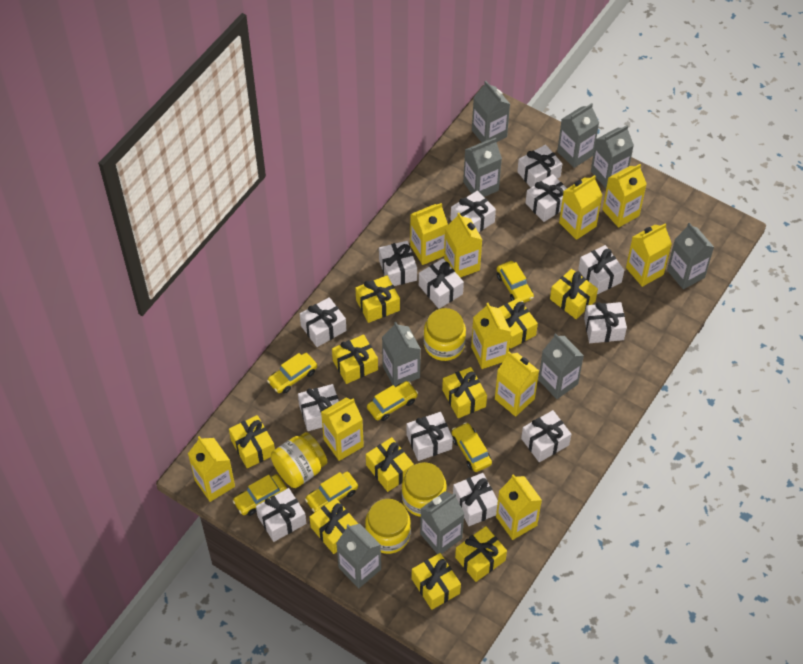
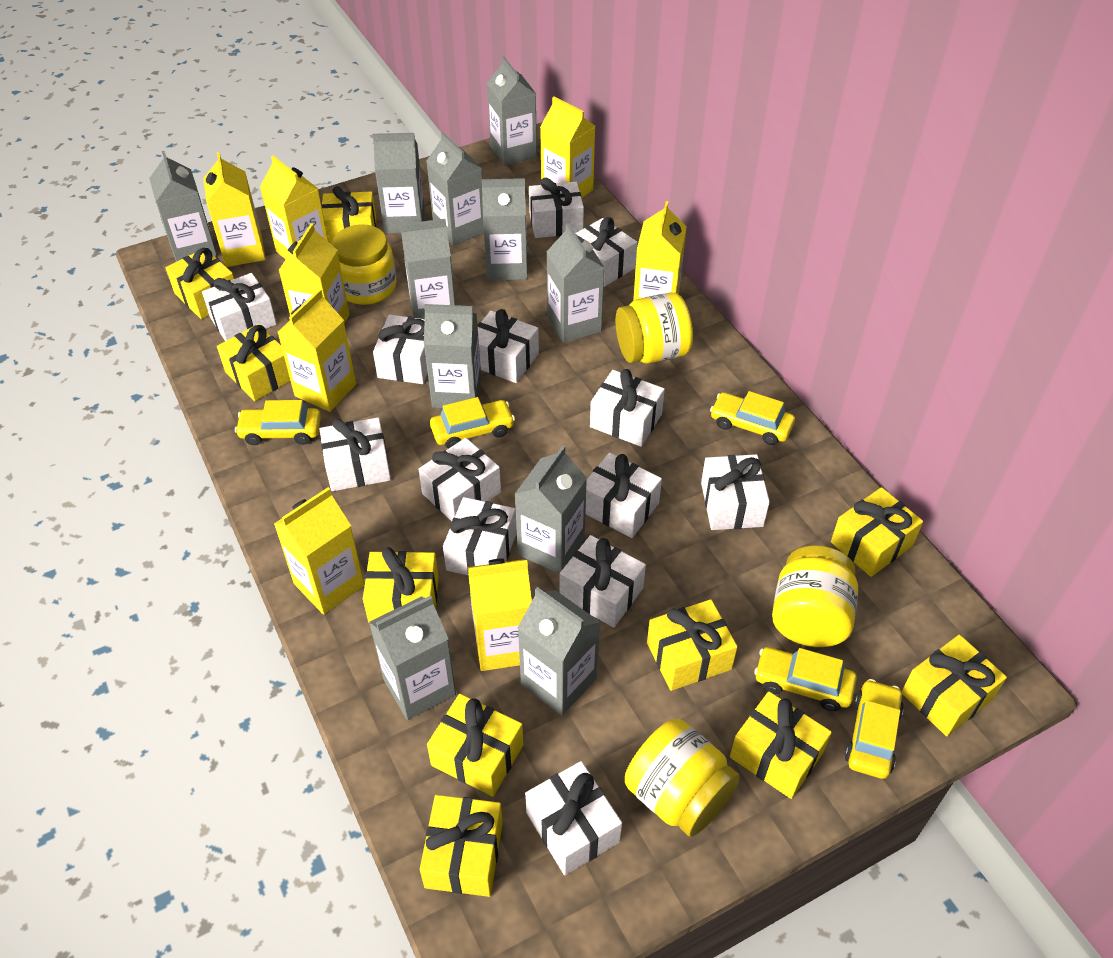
grey carton: [336,524,381,588] [382,322,421,387] [420,491,465,554] [463,138,502,197] [472,81,510,142] [538,333,584,399] [557,103,599,168] [591,125,634,188] [667,223,714,289] = 9 -> [149,151,217,262] [369,596,456,720] [373,133,425,233] [401,219,455,319] [424,304,481,408] [426,132,484,246] [482,178,528,280] [487,56,537,166] [515,445,587,574] [518,587,600,715] [547,223,605,343] = 11
yellow car: [233,474,287,516] [267,353,317,394] [305,472,358,512] [367,381,418,421] [452,423,492,472] [496,261,534,303] = 6 -> [235,400,321,445] [430,397,515,449] [710,391,795,445] [754,647,857,711] [845,679,904,779] = 5
yellow carton: [188,436,235,502] [321,397,364,461] [410,203,448,265] [444,213,482,278] [471,303,511,369] [495,352,539,417] [496,474,542,540] [559,175,602,240] [602,164,646,228] [626,223,672,287] = 10 -> [203,152,266,267] [260,155,329,260] [274,487,365,615] [277,289,356,412] [278,223,349,324] [468,559,532,671] [540,96,595,198] [633,201,687,301] = 8

